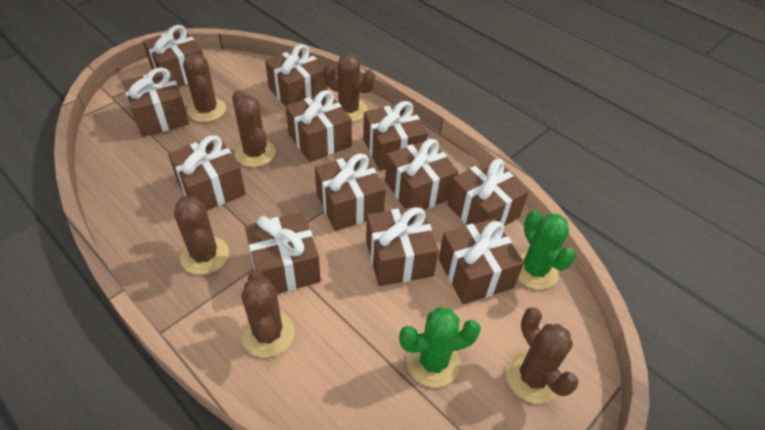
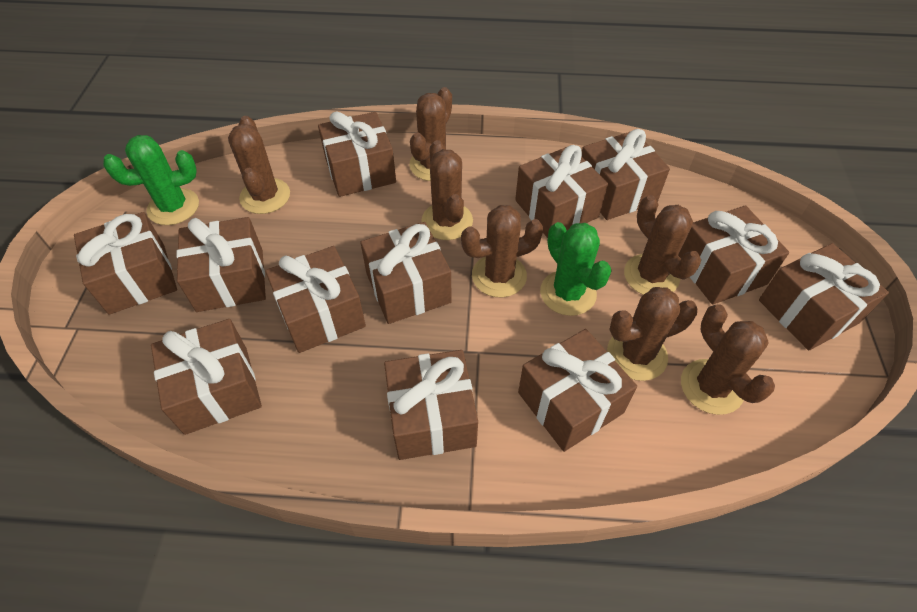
brown cactus: [174,196,229,275] [183,53,226,122] [232,90,276,167] [241,270,295,358] [323,54,375,122] [506,307,579,403] = 6 -> [228,116,290,214] [409,87,452,181] [421,140,473,240] [461,205,544,297] [607,287,698,381] [624,195,701,295] [681,304,775,415] = 7

